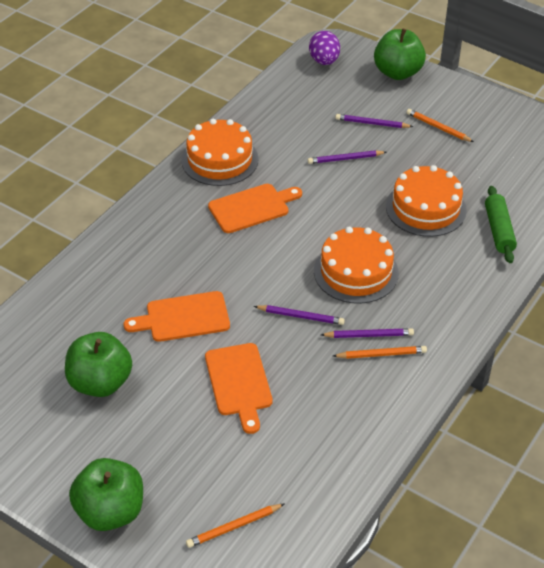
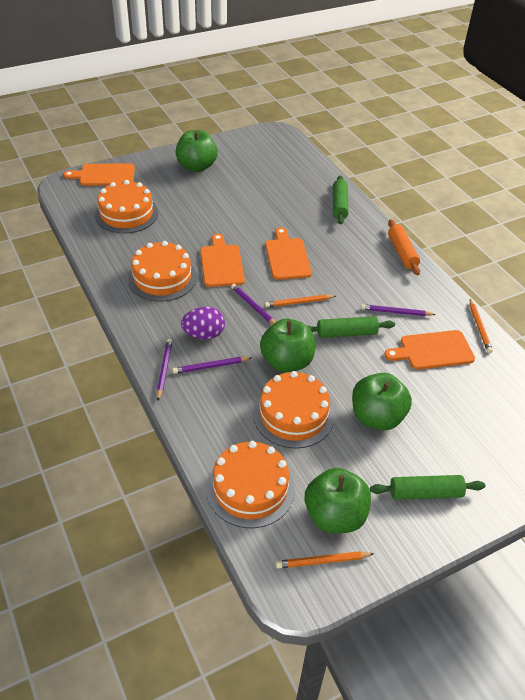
green apple: [65,332,132,397] [69,458,143,531] [374,29,426,80] = 3 -> [175,130,218,172] [260,319,315,373] [304,468,371,533] [352,373,412,430] = 4
green rolling pin: [485,186,517,263] = 1 -> [308,316,395,338] [333,175,349,225] [370,475,485,500] = 3
orange cake: [181,119,259,186] [314,227,399,304] [386,165,467,237] = 3 -> [95,180,158,233] [128,241,197,301] [206,441,295,528] [253,371,334,449] = 4
orange cutting board: [124,291,230,342] [205,343,273,434] [208,184,302,233] = 3 -> [63,163,135,186] [200,233,245,287] [265,227,312,280] [384,330,475,370] = 4
orange rolling pin: none = 0 -> [388,219,420,276] = 1

